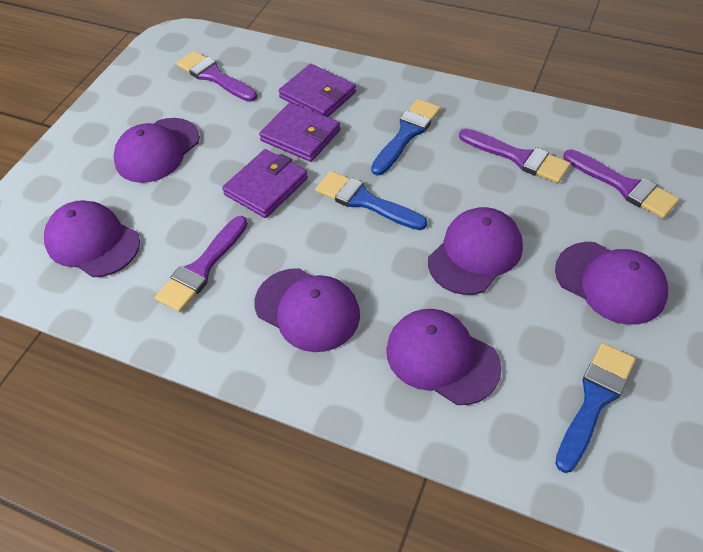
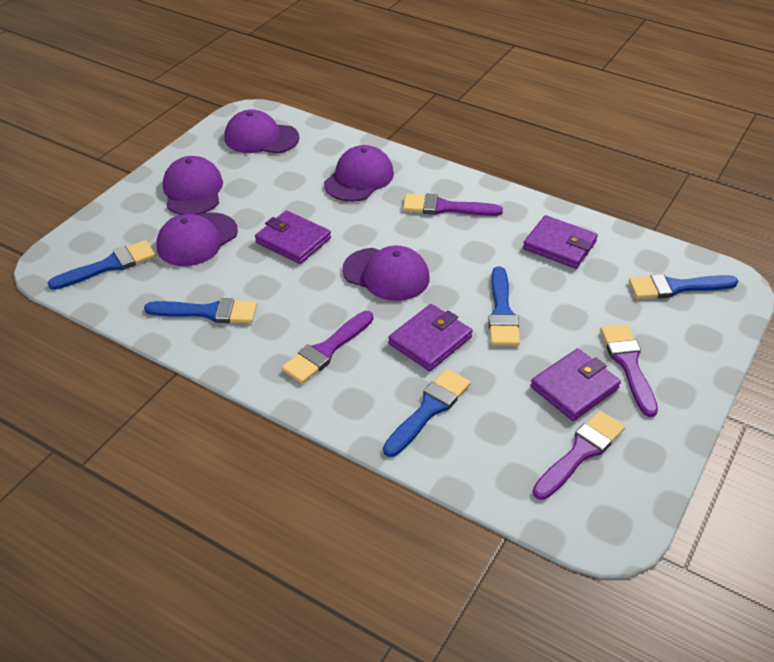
blue brush: [315,171,427,230] [371,99,441,176] [555,343,636,473] = 3 -> [48,240,156,290] [144,298,257,323] [383,369,471,457] [488,267,520,346] [629,274,738,299] = 5
purple cap: [44,200,140,277] [113,118,200,183] [255,268,360,352] [386,309,502,405] [428,207,523,295] [555,242,669,325] = 6 -> [156,212,238,266] [163,156,223,215] [224,109,299,154] [324,145,394,202] [342,246,430,301] = 5
purple wallet: [222,149,308,218] [259,102,340,162] [279,64,356,117] = 3 -> [255,210,331,264] [388,304,472,371] [523,215,598,269] [530,349,621,421] = 4

